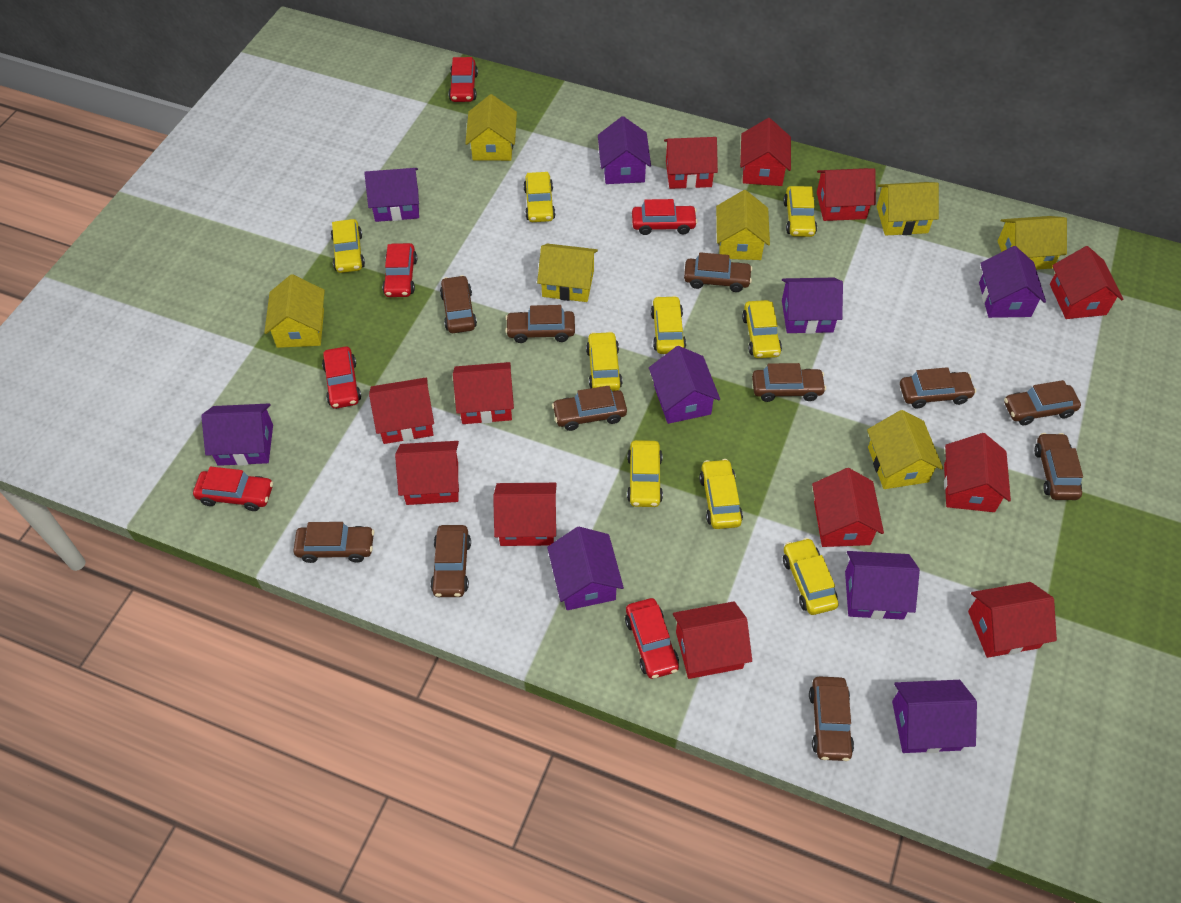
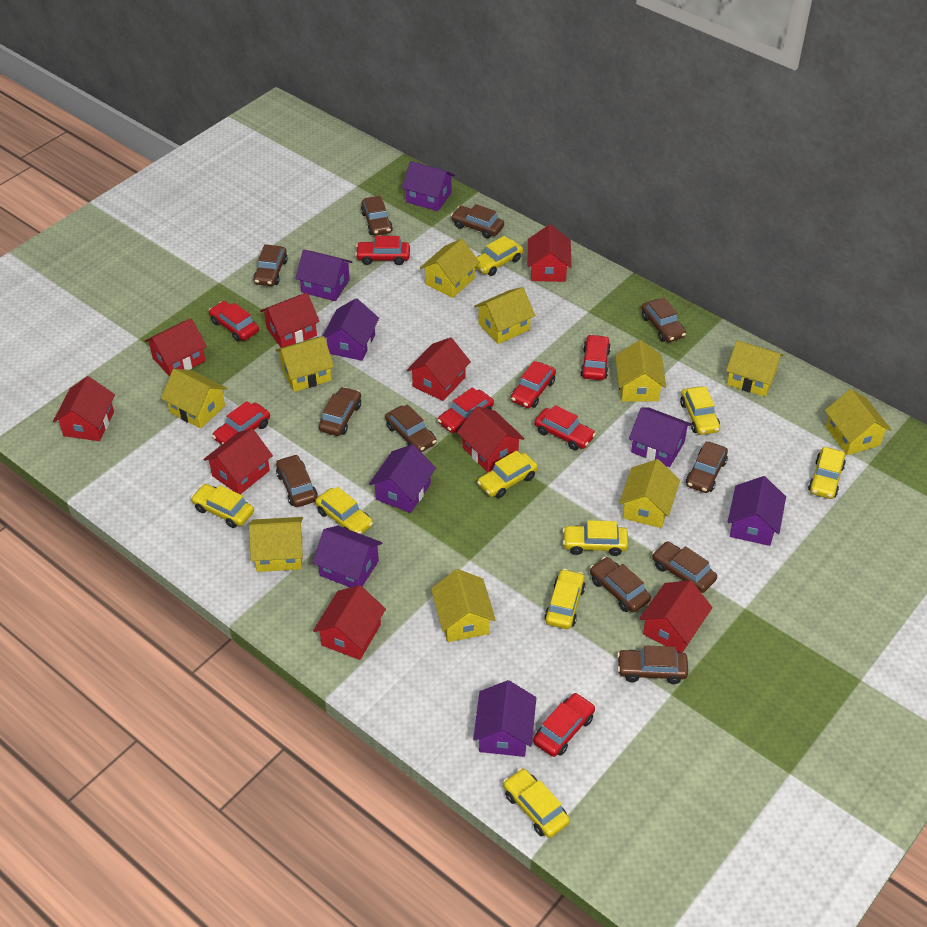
purple house: [201,404,273,466] [364,168,419,222] [547,527,624,610] [598,116,651,184] [649,346,720,424] [782,278,843,334] [845,551,920,620] [892,680,977,753] [979,246,1046,318] = 9 -> [295,250,352,301] [313,526,382,588] [323,298,379,361] [369,444,436,513] [402,161,455,211] [473,680,536,757] [629,407,692,467] [728,476,786,546] = 8
red car: [193,467,273,511] [322,347,361,409] [382,243,417,297] [448,57,478,102] [625,598,679,679] [632,199,698,235] = 6 -> [209,301,259,342] [212,401,270,445] [355,236,410,265] [438,387,494,433] [511,361,556,408] [533,693,595,757] [534,405,596,450] [580,334,611,380] = 8
red house: [369,378,434,444] [395,441,459,505] [453,362,514,424] [493,483,557,546] [664,137,718,189] [673,601,752,679] [740,118,791,186] [812,468,884,547] [817,168,876,221] [944,433,1011,512] [968,582,1057,658] [1050,246,1123,319] = 12 -> [53,376,115,441] [145,319,207,377] [203,429,273,494] [260,293,320,348] [313,585,386,660] [407,337,471,401] [457,406,525,472] [528,224,571,282] [639,580,713,653] = 9
yellow house: [264,274,325,348] [465,94,517,161] [537,244,598,302] [716,190,770,260] [867,410,943,489] [877,182,939,236] [998,216,1067,270] = 7 -> [161,369,227,429] [249,517,303,572] [276,336,334,392] [420,239,480,298] [431,569,496,642] [474,287,535,344] [615,340,666,402] [619,459,680,528] [726,341,784,397] [825,389,891,455] = 10

